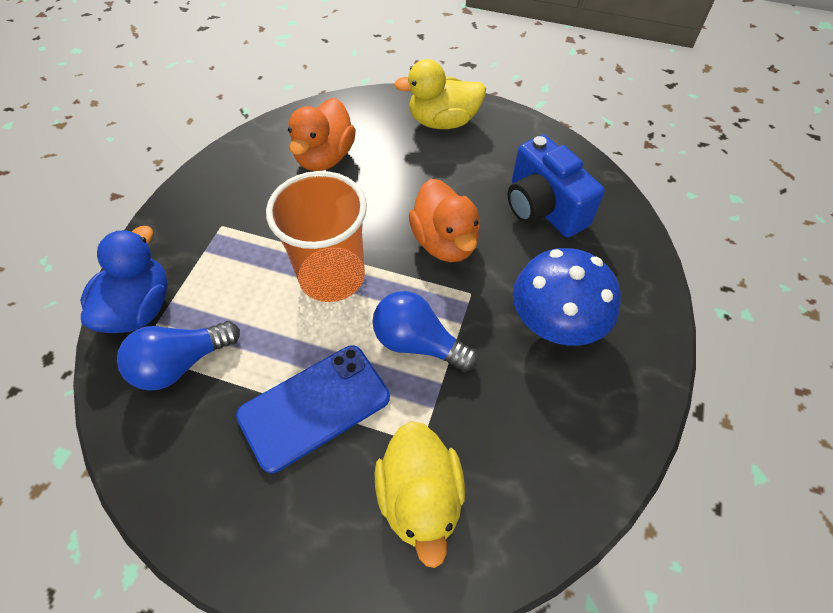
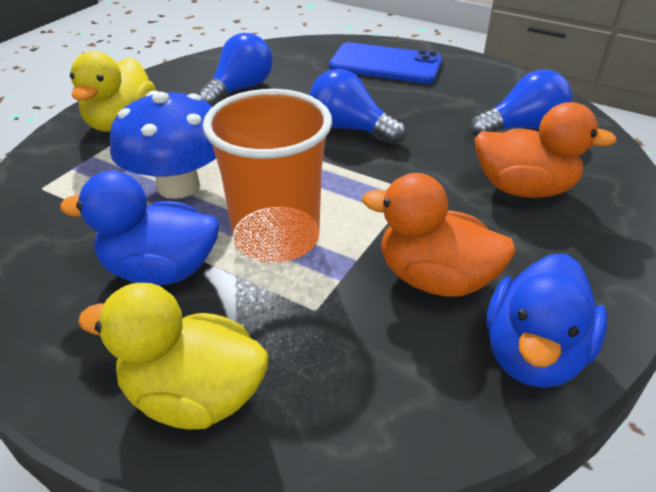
blue camera: [508,135,605,237] = 1 -> none = 0
blue duck: [80,226,168,333] = 1 -> [60,171,219,285] [487,254,608,388] = 2
blue light bulb: [117,321,240,391] [373,291,478,372] = 2 -> [198,33,273,107] [309,69,406,144] [470,69,572,136] = 3

